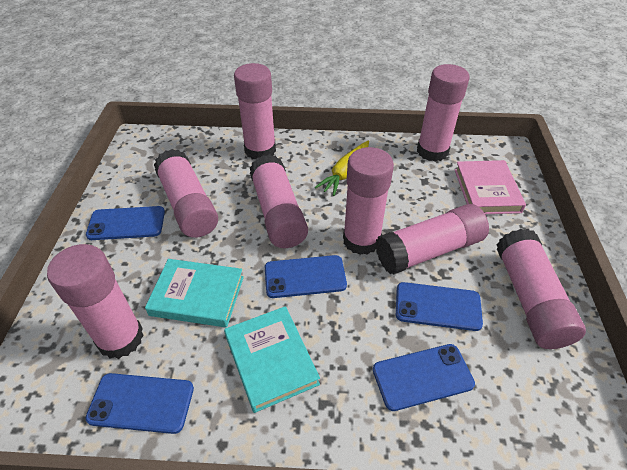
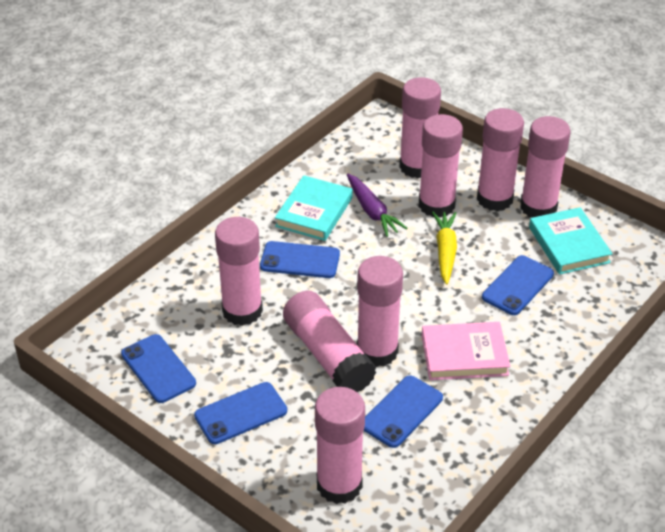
purple carrot: none = 0 -> [347,174,408,237] = 1

